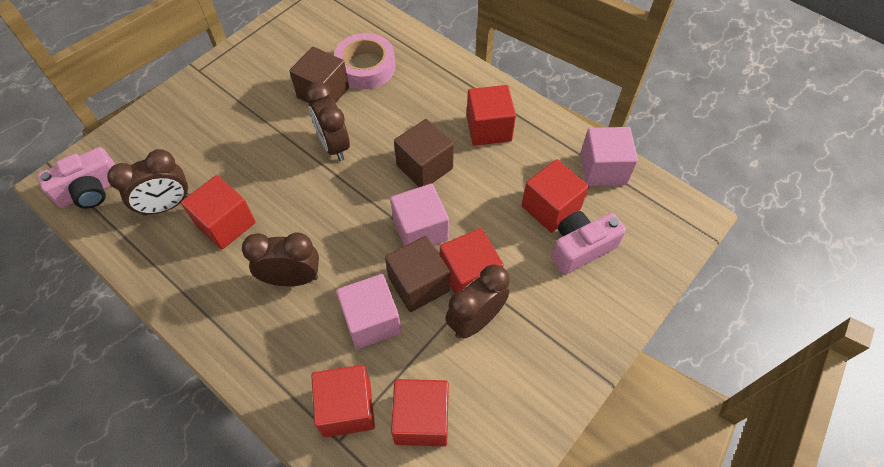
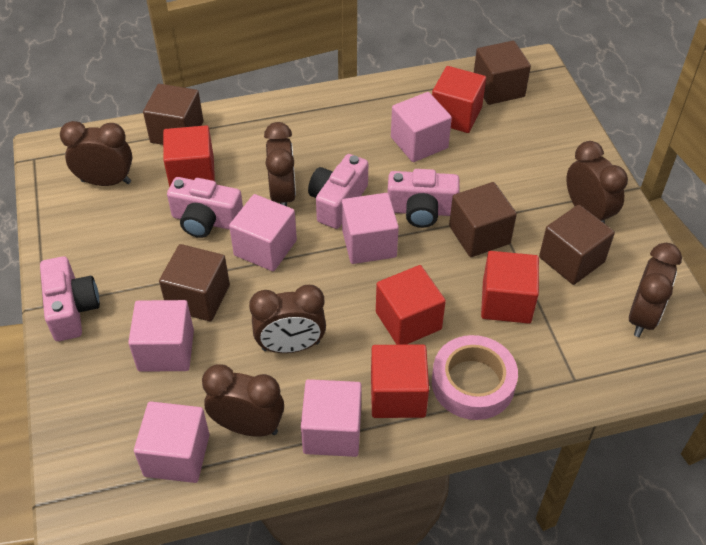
brown clock: [107,149,190,216] [242,232,319,286] [306,82,350,161] [445,264,510,338] = 4 -> [60,121,132,186] [202,364,284,437] [249,285,326,353] [264,122,296,206] [567,141,628,224] [629,243,682,337] = 6
brown cube: [289,47,349,103] [385,236,450,312] [394,119,454,187] = 3 -> [143,84,204,145] [159,244,230,321] [449,182,517,257] [474,41,531,105] [539,205,615,285] = 5
pink camera: [37,147,116,209] [551,211,626,275] = 2 -> [40,256,100,341] [167,177,243,238] [308,154,368,229] [387,169,460,228] = 4
pink cube: [336,274,401,349] [390,184,449,246] [580,127,638,186] = 3 -> [128,300,194,372] [134,402,209,483] [229,194,297,271] [301,379,362,457] [342,193,399,264] [391,92,452,162] = 6
red cube: [181,175,256,250] [311,365,375,437] [391,379,449,446] [440,228,504,294] [467,85,516,146] [522,159,589,233] = 6 -> [163,125,215,187] [371,344,429,418] [376,265,446,345] [432,66,486,133] [481,251,539,324] = 5

